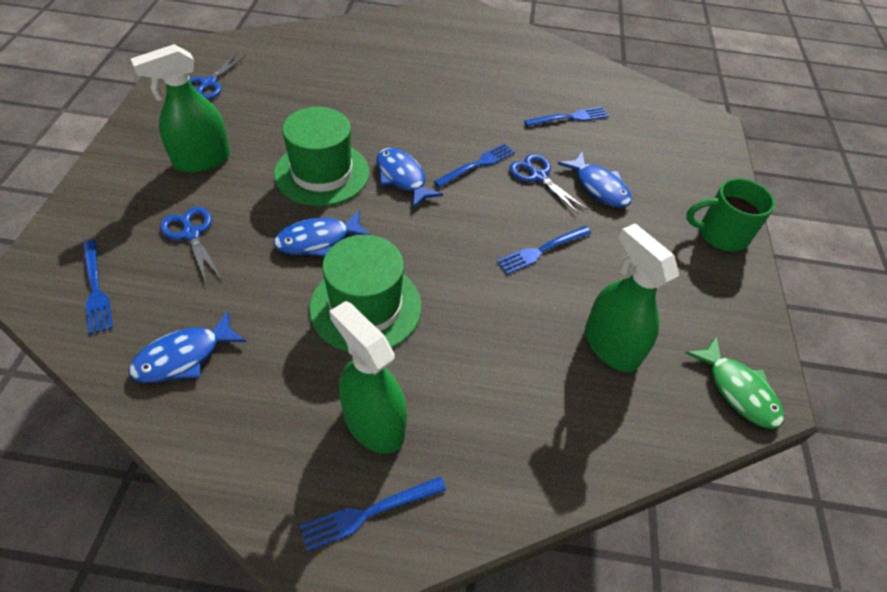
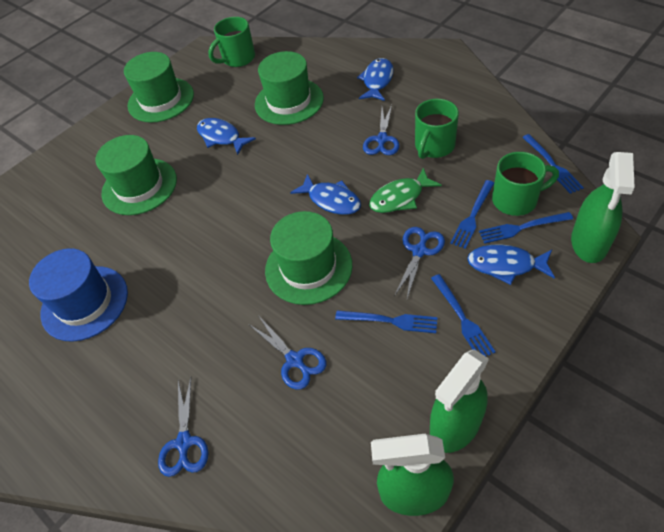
blue hat: none = 0 -> [29,248,128,342] = 1
blue scissors: [160,207,222,282] [189,53,246,100] [509,154,588,215] = 3 -> [158,378,209,477] [250,315,327,390] [363,105,400,155] [394,227,445,298] = 4
green hat: [274,107,369,206] [309,235,421,352] = 2 -> [95,135,177,215] [124,52,194,123] [255,51,324,125] [265,211,352,305] = 4
green mug: [686,178,775,252] = 1 -> [208,17,255,67] [415,99,459,159] [492,152,559,216] = 3

